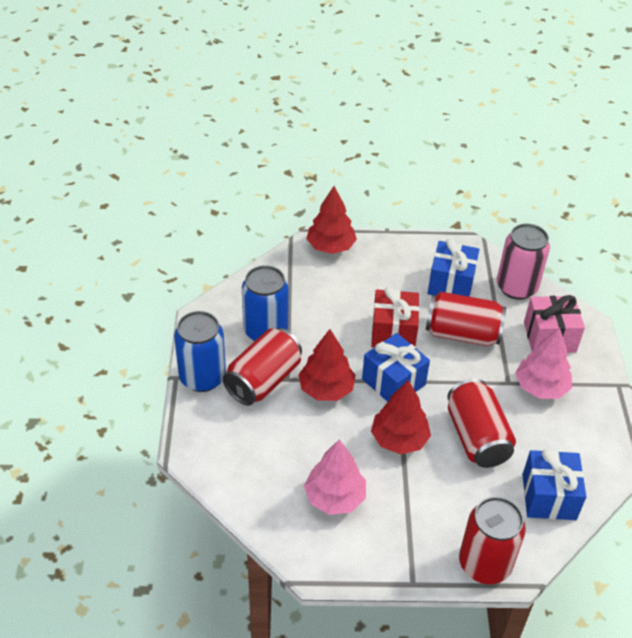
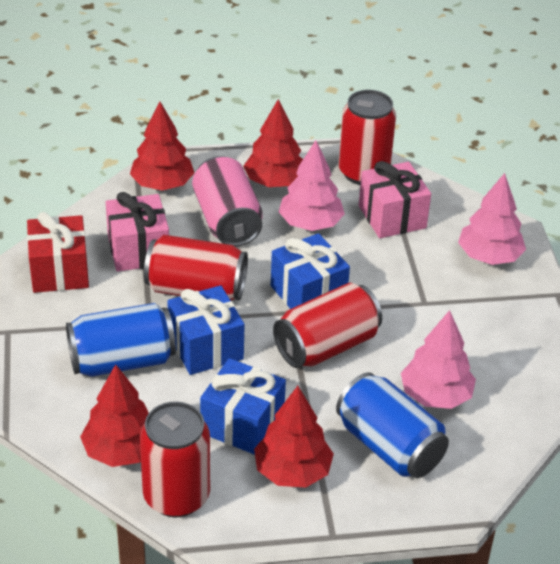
pink gift: [524,295,585,353] = 1 -> [106,192,169,272] [359,161,431,238] = 2
pink tree: [304,439,366,515] [515,327,572,399] = 2 -> [279,140,345,231] [401,310,476,409] [458,173,526,265] = 3
red tree: [298,329,356,401] [307,186,357,254] [371,380,431,454] = 3 -> [80,364,149,467] [130,102,194,191] [243,99,303,187] [254,386,334,488] = 4

